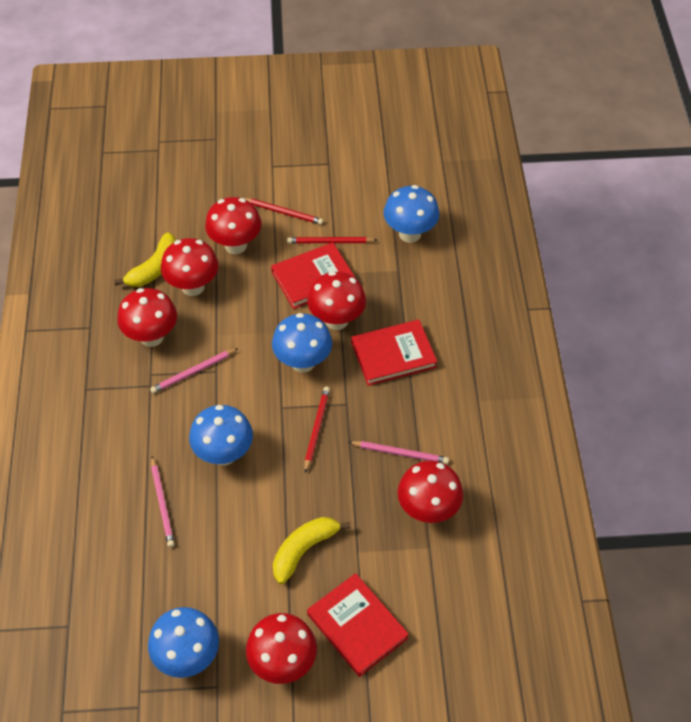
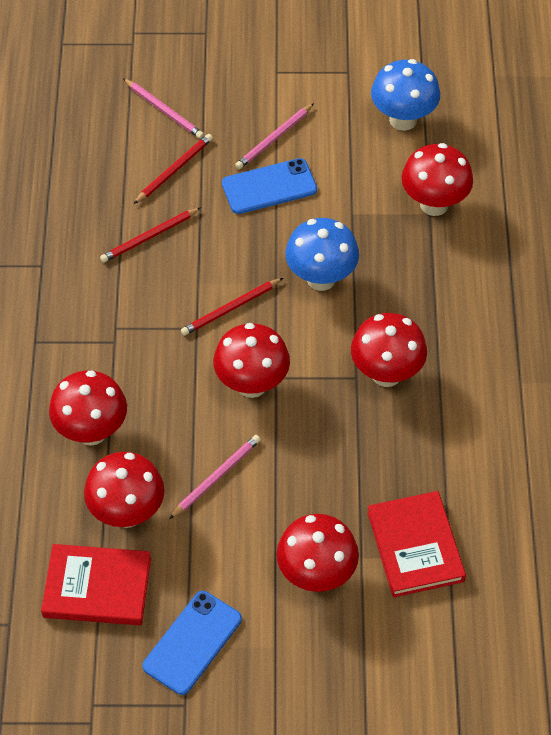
blue mushroom: [148,607,219,678] [189,405,253,466] [272,313,332,373] [384,185,439,243] = 4 -> [285,218,359,291] [371,59,440,131] = 2
blue phone: none = 0 -> [143,591,242,695] [222,158,317,214] = 2
red book: [271,242,355,309] [307,573,409,677] [351,320,437,386] = 3 -> [41,544,151,625] [367,491,466,598] = 2
yellow banana: [114,233,176,287] [273,517,351,584] = 2 -> none = 0

